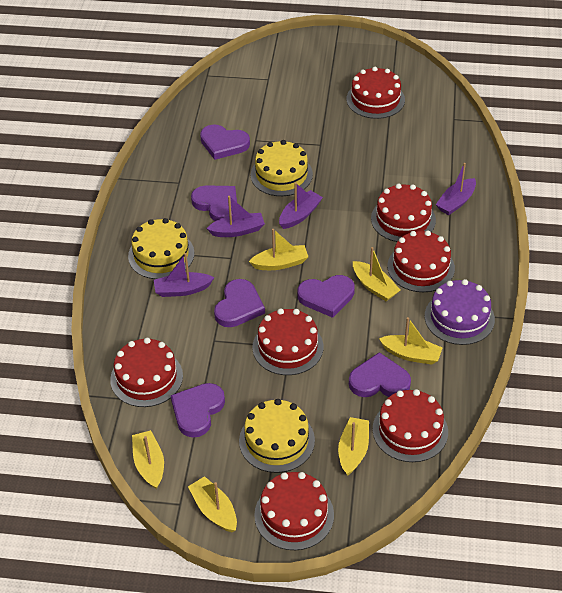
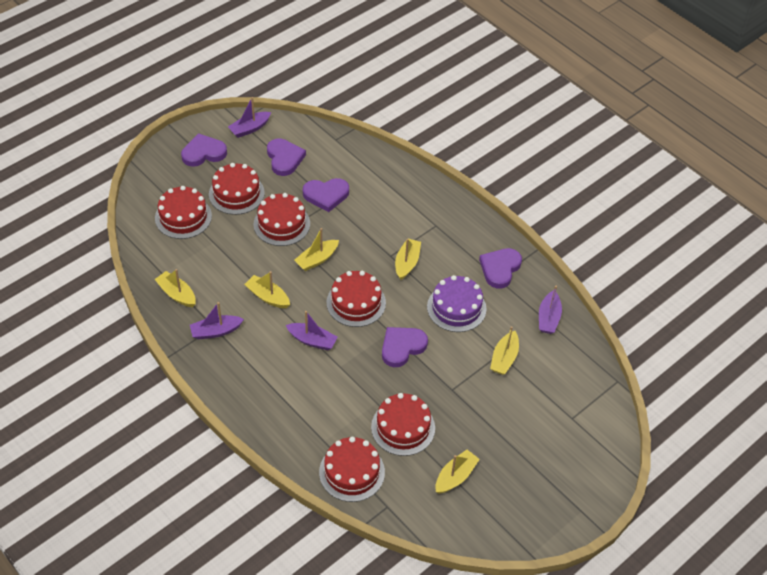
purple heart: [171,383,225,438] [191,185,237,221] [200,124,250,160] [214,279,265,327] [298,275,355,318] [349,352,411,397] = 6 -> [181,133,227,167] [267,139,306,176] [303,178,349,212] [382,327,428,367] [479,248,522,289] = 5
red cake: [110,338,183,407] [253,308,323,375] [254,472,334,550] [346,67,405,119] [371,184,436,242] [373,389,448,462] [387,230,455,292] = 7 -> [155,186,212,239] [209,163,265,215] [254,193,310,246] [319,437,385,502] [327,271,386,327] [371,393,435,456] = 6
yellow cake: [128,218,194,279] [239,399,315,473] [251,140,313,196] = 3 -> none = 0

